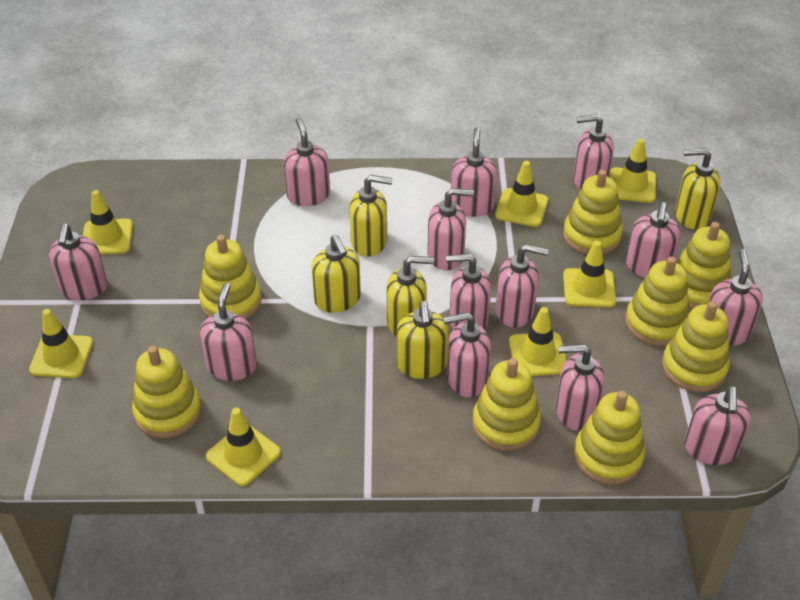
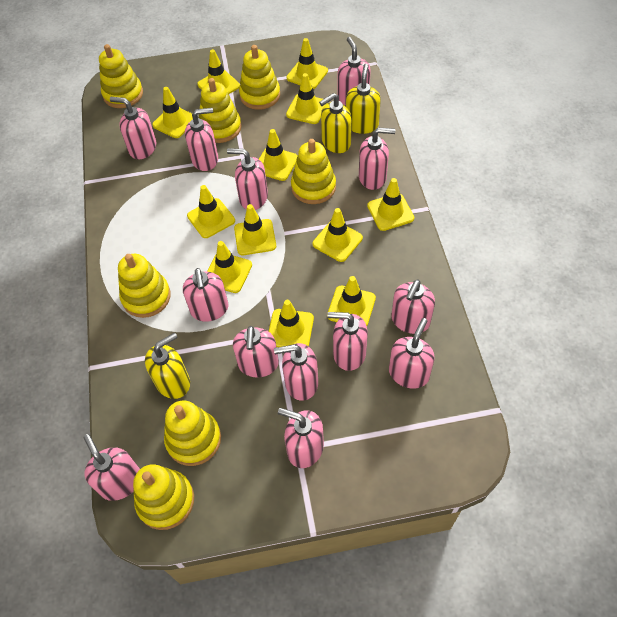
yellow soap dispenser: [311,235,361,313] [349,175,393,257] [386,256,434,337] [397,301,449,379] [675,148,720,229] = 5 -> [145,333,190,399] [319,93,352,153] [346,64,381,134] = 3
yellow stacking toy: [132,346,202,438] [199,235,262,319] [473,358,541,451] [563,170,623,255] [574,391,645,485] [625,257,689,346] [662,301,730,392] [676,222,731,308] = 8 -> [99,44,143,108] [118,254,171,318] [133,464,194,530] [164,400,221,466] [199,78,241,143] [239,45,280,110] [291,139,336,204] = 7
yellow traffic cone: [29,309,93,378] [83,190,133,255] [206,408,281,486] [495,161,548,227] [509,307,566,376] [563,241,616,308] [610,138,656,203] = 7 -> [152,87,193,138] [187,185,235,238] [197,49,240,94] [207,241,252,293] [234,204,276,255] [259,129,298,181] [269,300,314,347] [286,73,327,124] [287,38,328,89] [313,208,363,262] [327,276,376,326] [367,178,414,231] = 12

